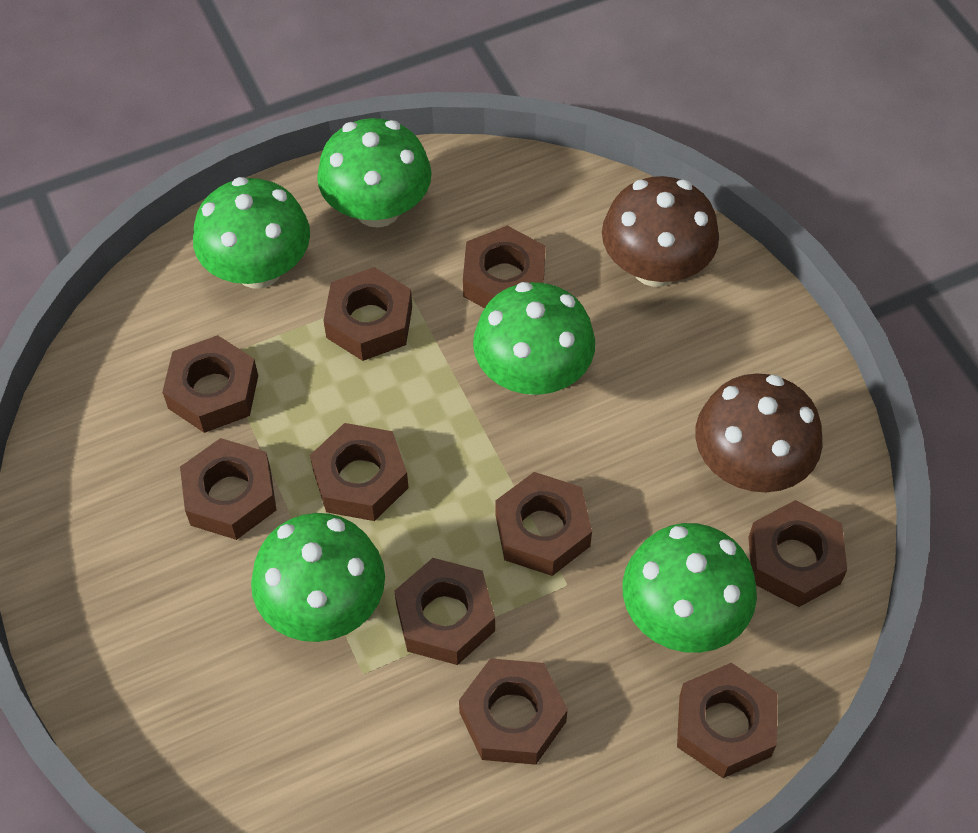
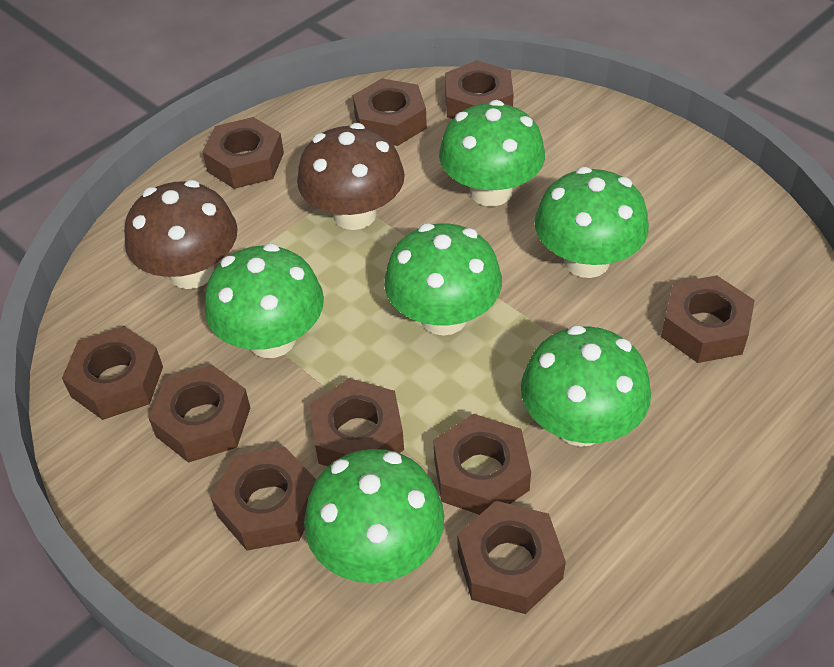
green mushroom: [193,177,310,289] [251,513,385,642] [317,118,432,228] [473,282,595,395] [622,523,757,653] = 5 -> [205,243,324,358] [304,449,444,583] [384,223,502,336] [439,100,545,206] [521,325,651,447] [534,167,649,278] = 6

